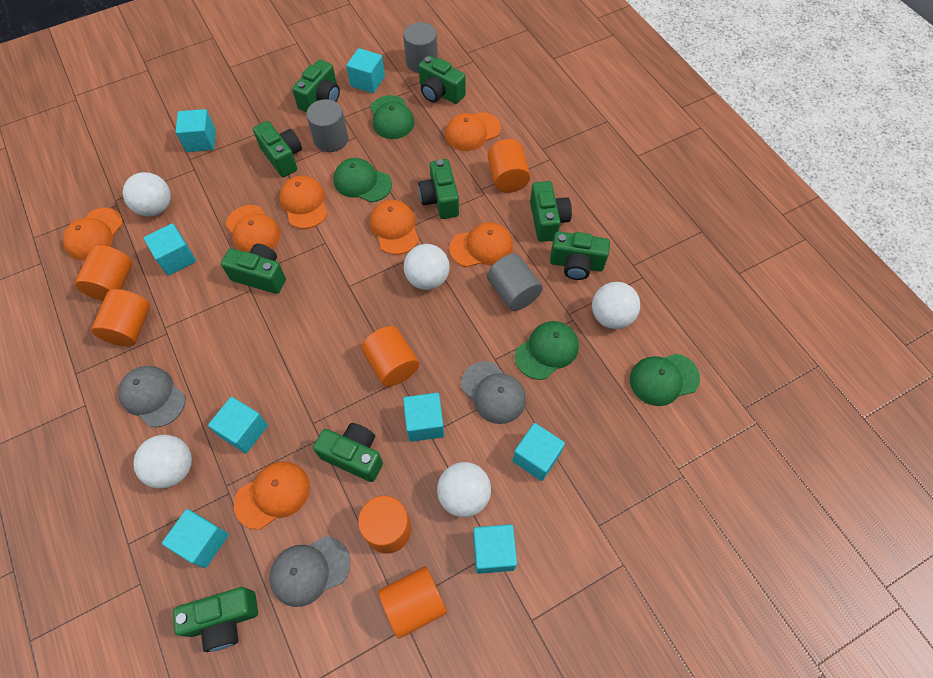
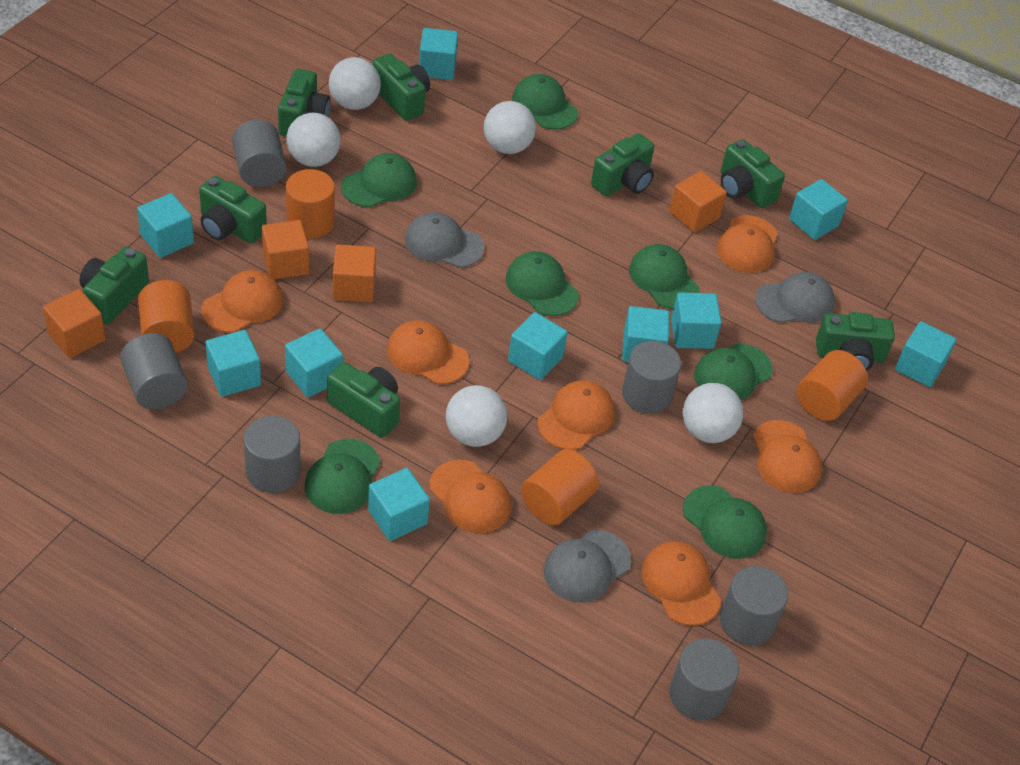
green camera: [173,587,258,652] [221,244,286,294] [253,121,302,177] [292,59,340,112] [313,423,383,482] [418,159,459,219] [419,56,466,104] [530,181,572,242] [550,231,610,280] = 9 -> [79,246,149,324] [199,176,267,244] [278,69,331,136] [327,362,400,438] [373,54,430,121] [591,133,654,196] [721,139,785,208] [816,312,895,371] = 8
green cap: [333,158,392,202] [370,95,415,139] [515,321,579,380] [630,354,700,406] = 4 -> [305,439,381,514] [341,153,417,207] [506,251,579,316] [512,74,578,130] [629,244,700,309] [683,486,767,559] [694,343,773,400] = 7
grey cylinder: [306,99,348,152] [403,22,438,73] [487,254,543,311] = 3 -> [120,333,188,409] [232,120,286,187] [244,415,301,493] [622,341,681,414] [669,639,739,721] [720,566,788,646] = 6
orange cube: none = 0 -> [43,289,106,358] [262,220,309,279] [333,245,376,302] [669,171,727,232] = 4
orange cylinder: [75,245,132,301] [91,289,150,346] [358,496,411,554] [361,326,419,387] [378,566,447,639] [488,139,530,193] = 6 -> [138,280,195,353] [286,169,335,238] [521,449,599,526] [797,350,868,421] = 4
turquoise cube: [144,223,196,276] [162,509,229,568] [175,109,216,152] [208,397,268,453] [346,48,385,93] [403,393,444,442] [473,524,517,574] [512,423,565,481] = 8 -> [137,193,194,258] [206,330,261,397] [285,328,343,397] [368,468,430,541] [419,28,458,80] [508,312,568,380] [622,306,670,362] [671,292,721,349] [789,179,848,240] [895,321,957,387] = 10

